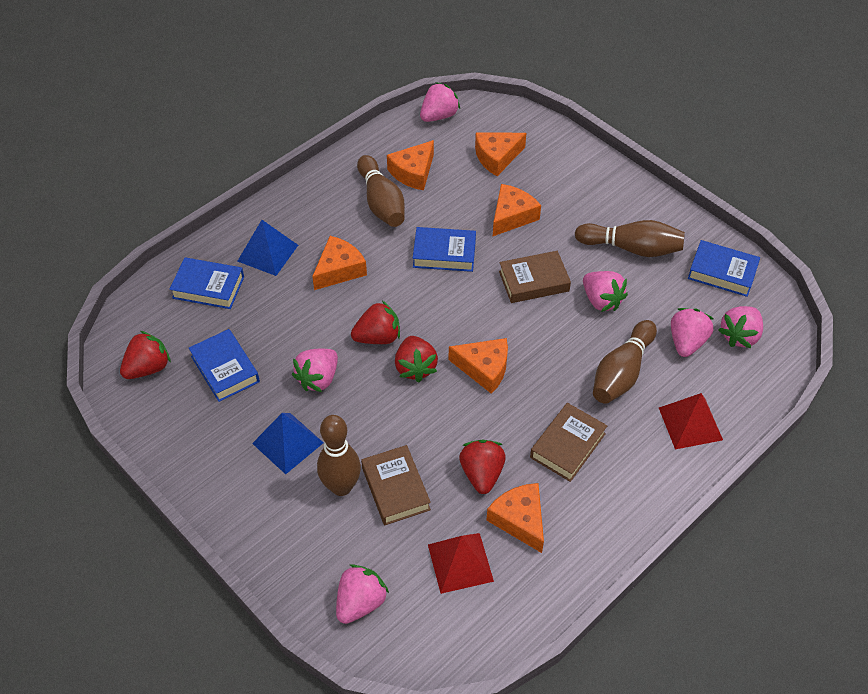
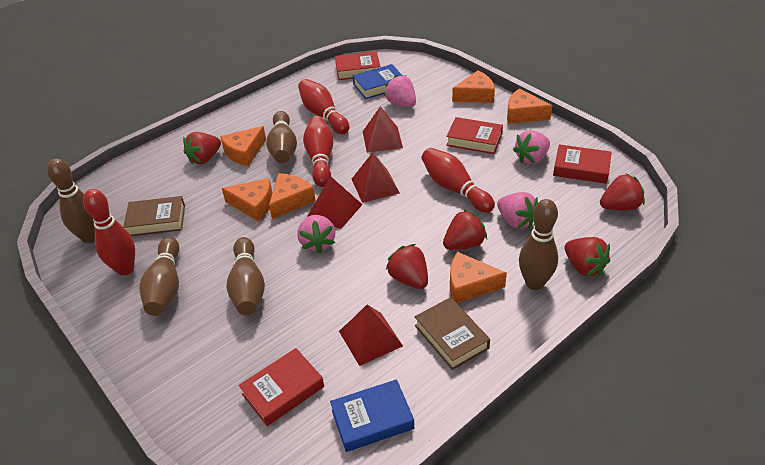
blue book: [169,257,244,309] [189,329,260,402] [413,227,476,272] [688,240,760,297] = 4 -> [330,379,414,452] [353,64,403,99] = 2
blue pyramid: [238,220,298,276] [252,413,324,474] = 2 -> none = 0
brown book: [361,445,431,525] [499,251,571,303] [530,403,607,482] = 3 -> [123,196,185,236] [415,297,490,370] = 2
brown bowling pin: [317,415,361,496] [357,155,405,227] [575,220,685,257] [593,320,657,404] = 4 -> [47,159,95,243] [140,237,179,316] [226,237,265,315] [266,111,297,163] [519,199,558,290] = 5
pink strawberry: [292,349,338,392] [336,564,389,624] [420,82,460,122] [583,271,628,312] [671,308,714,357] [718,306,763,348] = 6 -> [297,215,335,254] [384,75,416,107] [497,192,538,229] [513,130,550,164] = 4
red book: none = 0 -> [239,348,324,426] [335,51,380,80] [446,117,503,154] [553,144,612,184] = 4
red bowling pin: none = 0 -> [83,189,135,276] [298,79,349,134] [303,116,334,187] [421,148,495,213] = 4
red pyramid: [428,533,494,594] [659,393,723,449] = 2 -> [308,176,363,229] [339,305,403,366] [352,152,400,203] [363,106,403,153] = 4
red strawberry: [120,331,171,379] [351,301,400,344] [395,336,438,382] [459,439,506,494] = 4 -> [183,132,221,164] [386,244,428,289] [443,209,487,250] [565,237,610,277] [600,173,645,210] = 5

